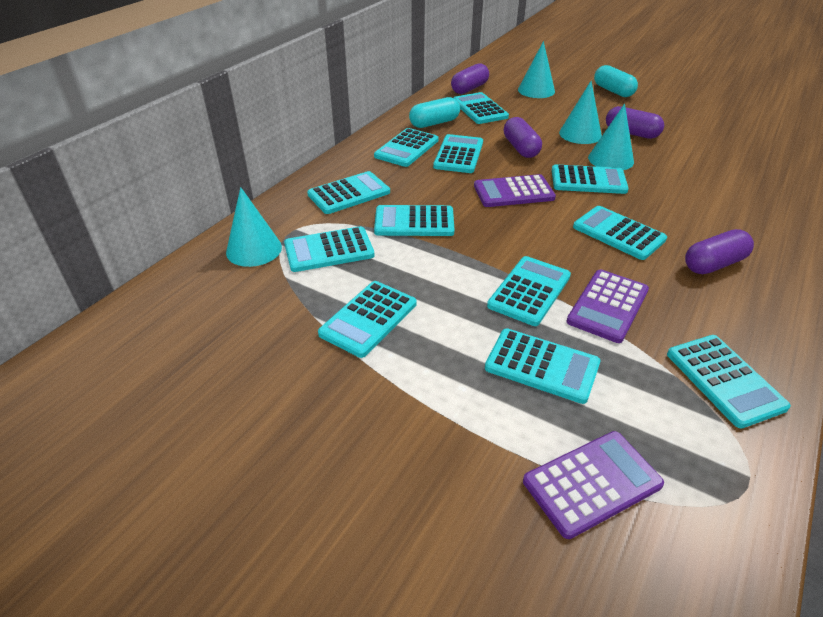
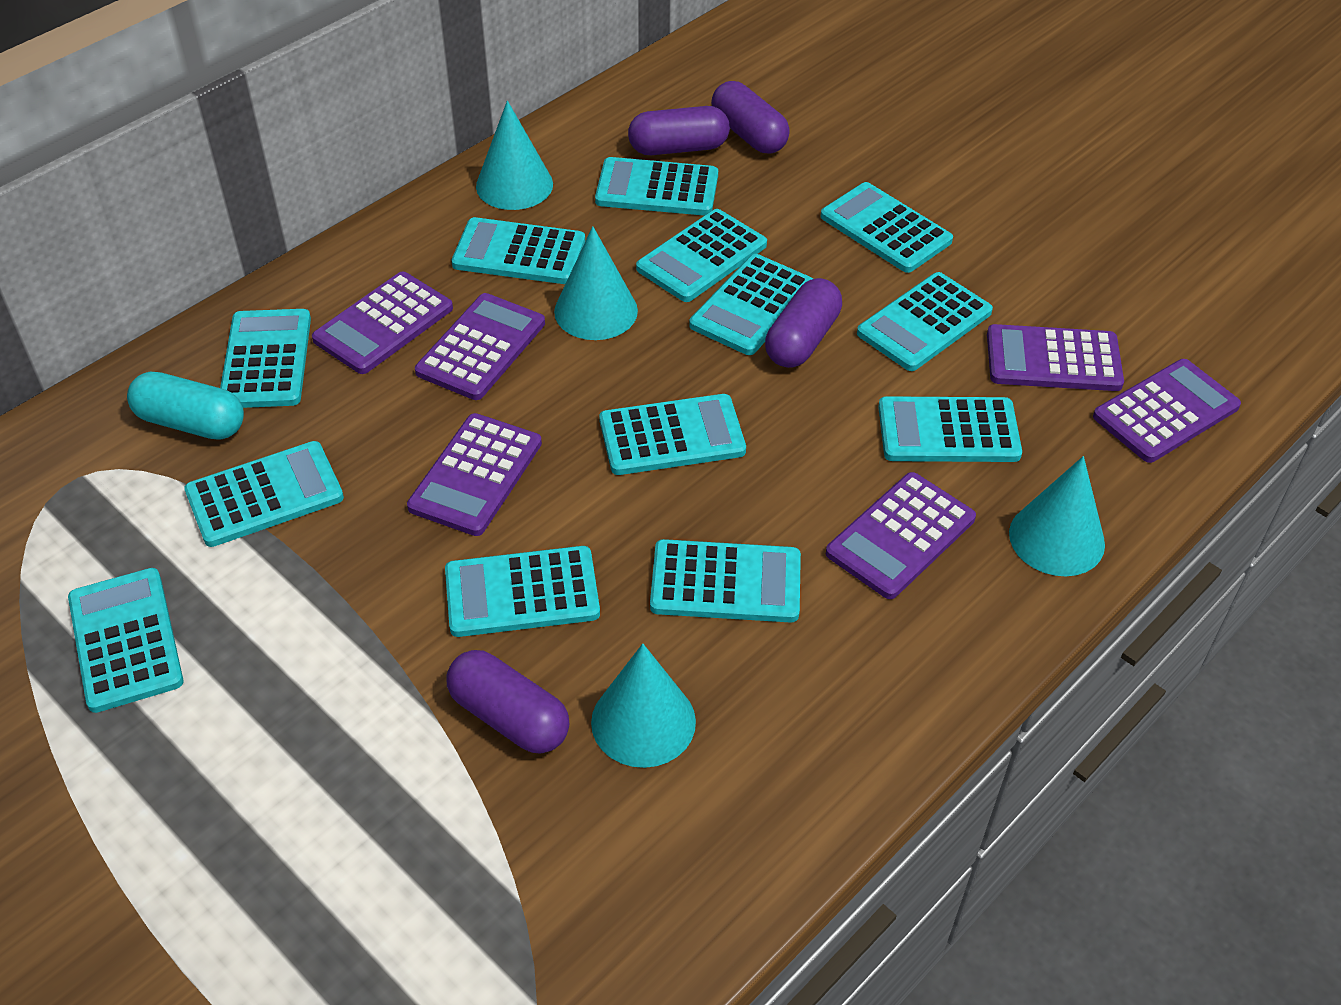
purple calculator: [474,174,556,207] [523,431,664,539] [566,269,649,343] = 3 -> [312,272,453,374] [407,413,542,536] [415,293,545,400] [826,472,976,599] [987,324,1124,391] [1093,359,1241,463] = 6
turquoise calculator: [284,226,375,272] [307,171,390,214] [318,281,417,358] [374,128,439,167] [374,205,454,236] [433,134,483,173] [453,92,509,124] [485,329,601,404] [487,256,571,326] [552,164,629,194] [573,206,667,260] [667,335,791,428] = 12 -> [68,568,183,713] [184,441,344,547] [220,309,311,408] [445,546,600,637] [452,217,585,284] [595,157,718,216] [599,394,746,475] [636,209,767,302] [650,539,801,623] [689,254,813,355] [821,182,953,273] [857,272,993,371] [878,396,1022,462] = 13
turquoise capsule: [409,97,460,128] [594,65,638,97] = 2 -> [127,372,244,440] = 1

